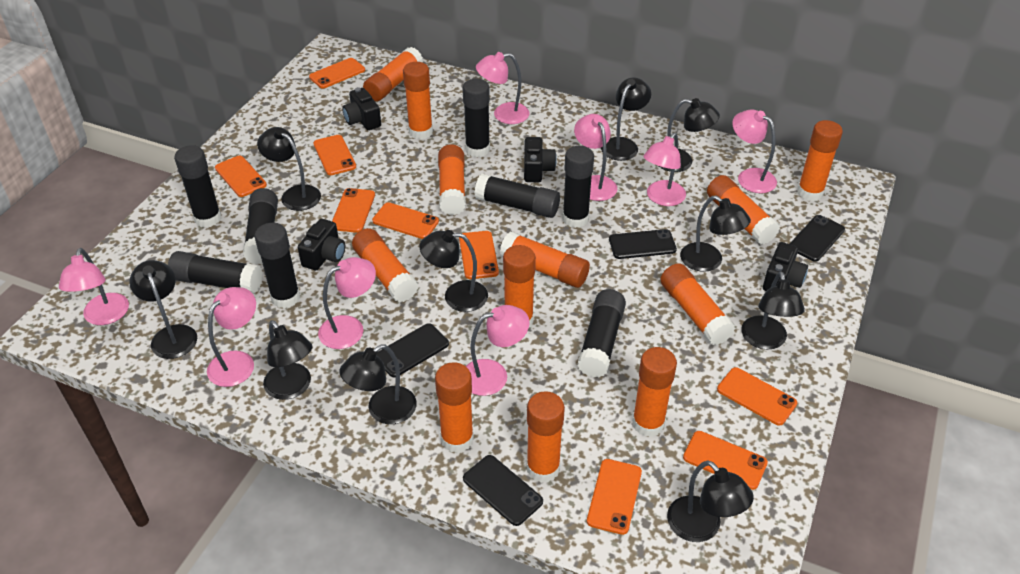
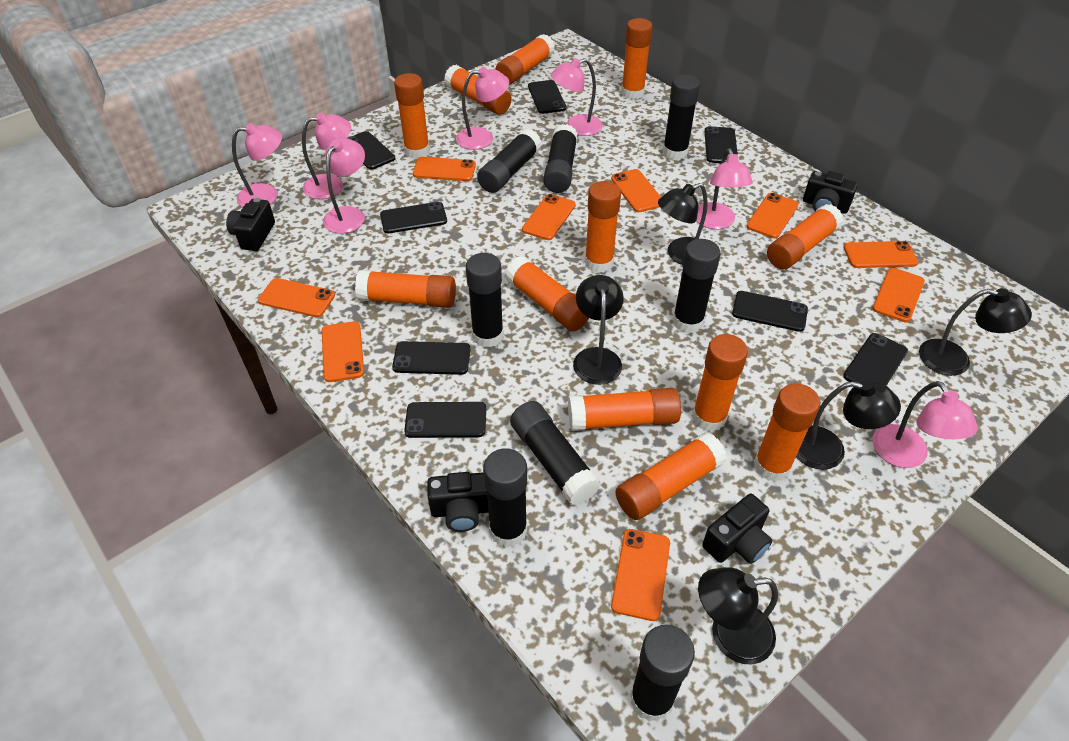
black lamp: [129,260,197,359] [257,127,321,211] [263,320,313,400] [339,344,417,424] [419,230,488,312] [601,77,651,161] [659,98,720,172] [667,460,754,542] [680,196,751,272] [741,271,805,350] = 10 -> [573,275,624,385] [658,183,708,265] [698,567,778,664] [796,380,901,470] [919,288,1032,376] = 5
black phone: [376,323,449,377] [463,455,543,526] [609,229,677,259] [790,215,845,262] = 4 -> [348,131,395,170] [380,202,447,233] [392,341,470,375] [404,402,486,438] [528,80,566,114] [704,126,738,163] [732,291,808,332] [843,333,908,386] = 8
pink lamp: [59,248,129,325] [207,287,256,387] [318,257,376,349] [466,305,529,396] [476,52,530,124] [574,114,617,201] [643,133,686,206] [732,109,777,193] = 8 -> [232,123,282,207] [302,113,351,199] [323,138,365,234] [456,67,509,150] [551,58,603,136] [696,148,753,229] [872,381,978,468] = 7

